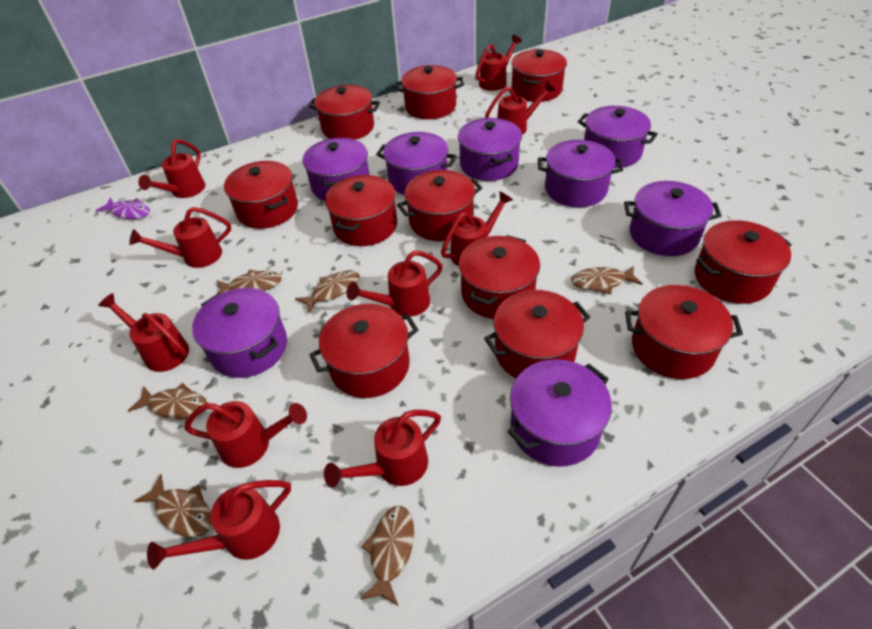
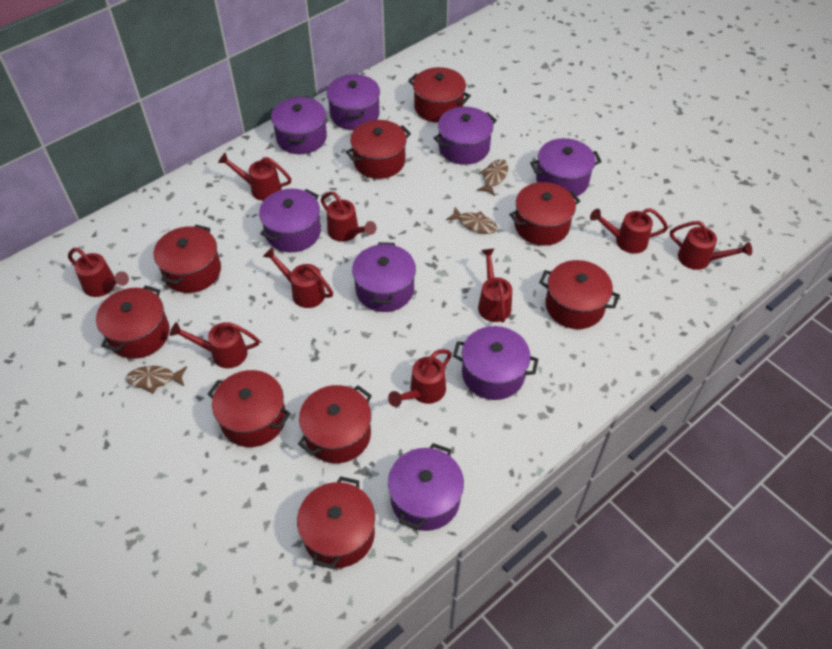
brown fish: [128,383,207,419] [134,474,212,537] [216,269,282,294] [295,270,360,313] [361,506,414,606] [571,266,642,294] = 6 -> [126,366,187,393] [446,207,498,234] [477,159,508,196] = 3
purple fish: [96,198,150,219] = 1 -> none = 0
red pot: [224,161,298,229] [308,85,380,140] [309,304,419,398] [325,175,397,246] [395,65,464,119] [397,170,482,241] [458,235,540,319] [484,290,590,378] [511,49,567,102] [625,285,743,379] [695,220,792,304] = 11 -> [96,285,170,359] [154,225,221,293] [208,370,291,447] [297,476,375,569] [298,385,372,463] [346,120,411,179] [408,67,471,123] [509,182,580,246] [539,260,620,329] = 9
red watering can: [98,293,189,372] [129,207,231,268] [138,139,205,198] [147,480,291,569] [184,401,307,468] [324,410,441,488] [346,251,443,317] [441,191,513,266] [475,35,522,91] [485,81,556,135] = 10 -> [68,248,129,297] [170,322,260,368] [218,153,291,201] [263,247,333,308] [321,191,376,242] [388,349,452,407] [478,248,512,323] [590,208,668,254] [670,221,752,270] = 9

